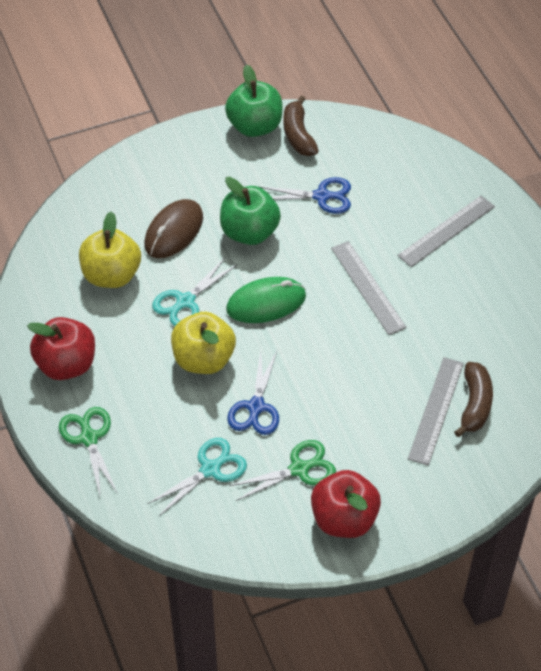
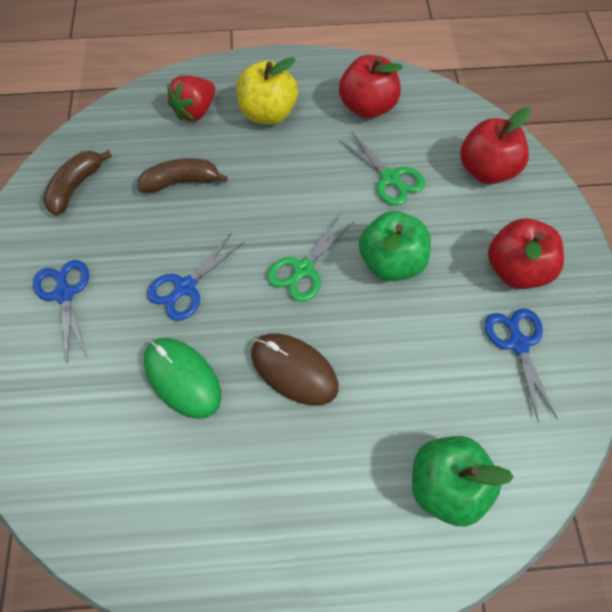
blue scissors: [227,351,279,435] [258,177,351,214] = 2 -> [33,260,89,362] [147,233,244,321] [485,308,558,422] = 3
grey ruler: [331,241,407,335] [397,196,495,267] [408,357,464,466] = 3 -> none = 0
red apple: [27,317,95,380] [311,470,381,538] = 2 -> [339,55,403,119] [460,107,531,184] [488,219,564,289] = 3
red strawberry: none = 0 -> [167,75,215,121] = 1
turquoise scissors: [147,438,247,516] [152,258,237,326] = 2 -> none = 0
yellow apple: [79,211,141,288] [171,312,236,374] = 2 -> [236,57,298,125] = 1

